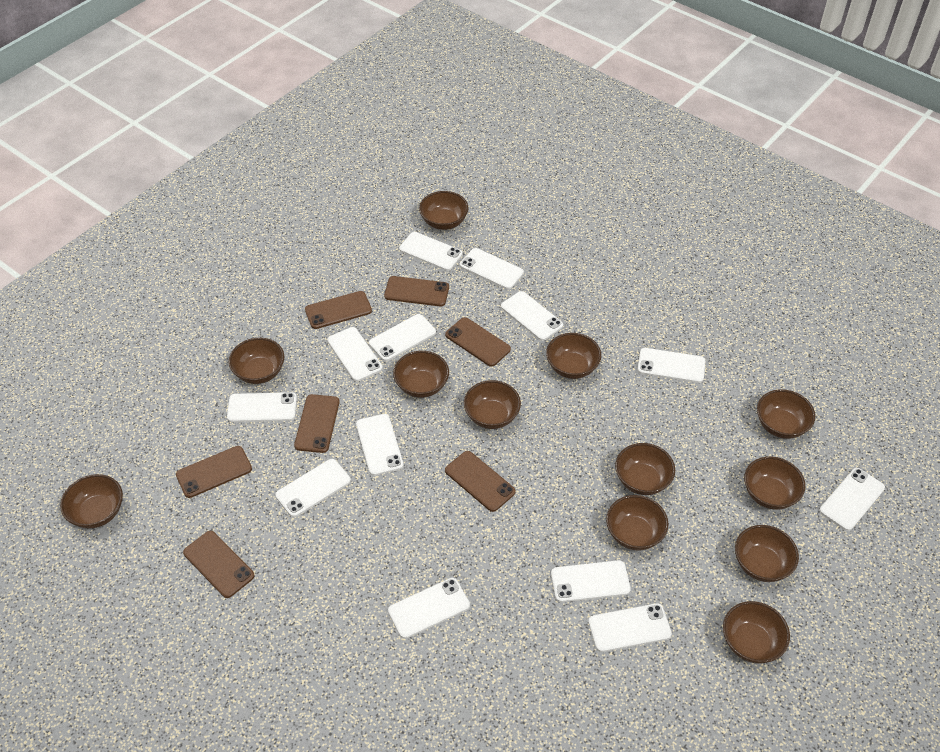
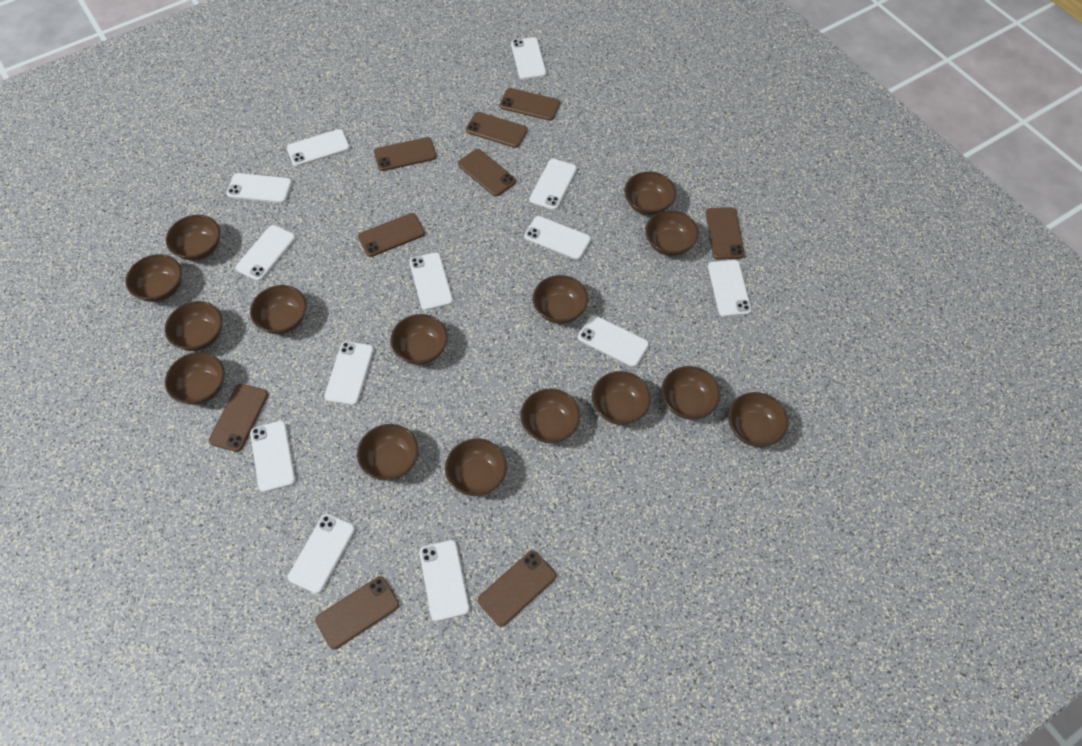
brown bowl: [60,474,123,528] [229,338,284,384] [393,351,449,398] [419,191,468,230] [464,380,521,429] [546,333,601,379] [606,495,669,550] [615,443,675,495] [723,601,790,663] [735,525,799,582] [744,456,805,510] [757,389,815,439] = 12 -> [125,254,182,302] [165,301,222,351] [165,352,225,405] [166,215,220,261] [250,285,307,334] [357,424,418,481] [390,314,448,365] [445,439,507,496] [520,389,580,443] [533,275,588,324] [592,371,651,425] [624,171,676,215] [645,210,699,256] [661,366,721,420] [728,392,789,447] = 15
brown phone: [176,446,252,498] [183,531,255,598] [294,394,340,453] [305,291,372,329] [384,276,449,306] [445,317,511,367] [445,451,516,512] = 7 -> [209,384,268,452] [315,576,399,649] [358,213,425,257] [374,137,436,171] [458,149,516,197] [466,112,528,148] [478,550,556,627] [500,88,560,121] [706,207,745,260] = 9

